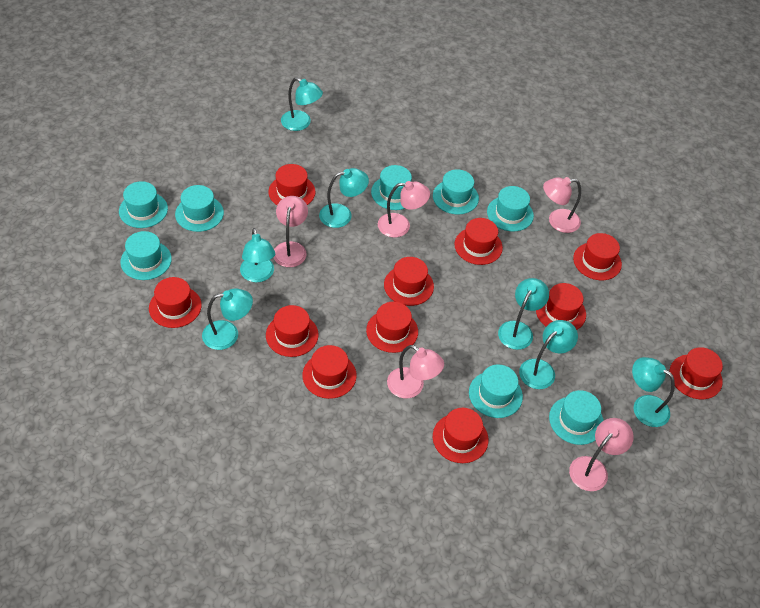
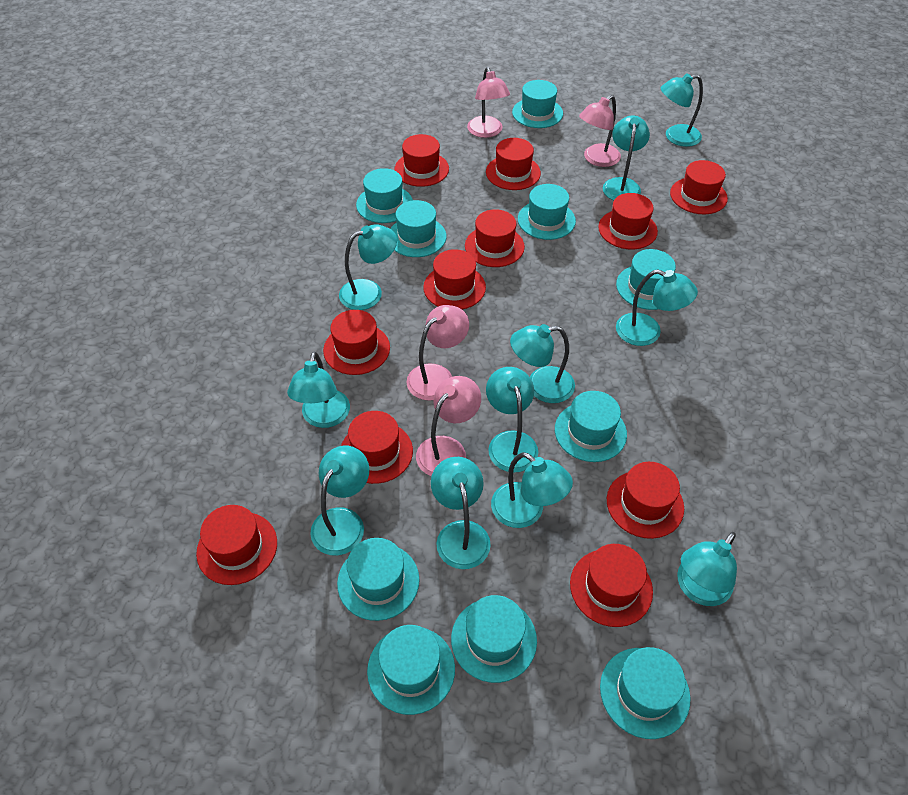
pink lamp: [273,196,308,267] [378,181,430,238] [387,345,444,398] [543,177,581,233] [569,418,634,491] = 5 -> [406,305,469,401] [416,376,481,476] [467,67,510,138] [579,95,621,167] = 4
turquoise hat: [119,181,168,228] [120,231,172,280] [175,185,224,232] [371,165,412,210] [433,169,479,214] [469,365,523,418] [487,186,534,232] [549,390,604,445] = 8 -> [337,538,420,621] [356,168,413,223] [367,625,455,715] [390,200,447,257] [451,595,537,683] [512,80,563,128] [518,184,576,240] [555,391,627,462] [600,647,690,739] [616,249,676,310] = 10
turquoise lamp: [202,289,253,350] [240,228,275,282] [281,78,323,131] [319,168,369,228] [498,278,549,350] [519,320,578,389] [632,357,675,427] = 7 -> [287,352,350,428] [310,446,369,555] [339,224,397,310] [431,457,491,569] [486,367,538,473] [491,452,573,528] [510,324,575,403] [603,115,650,200] [616,270,698,346] [661,73,703,147] [677,532,737,606] = 11

